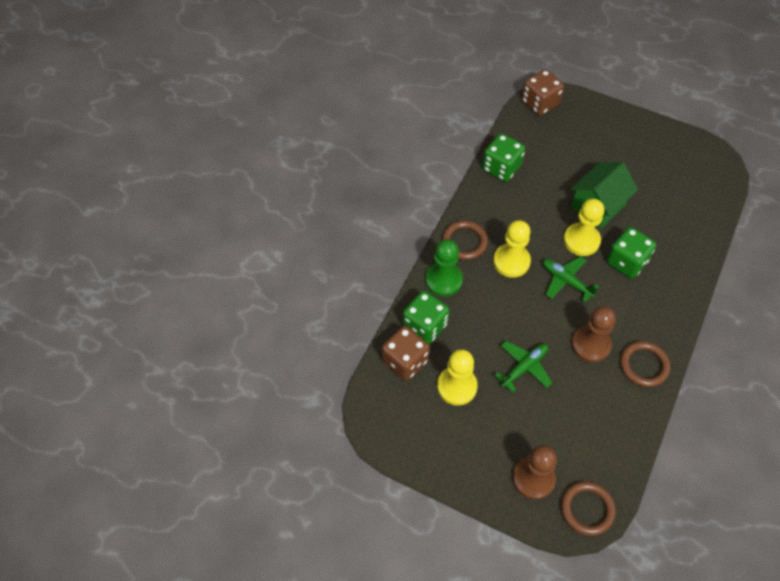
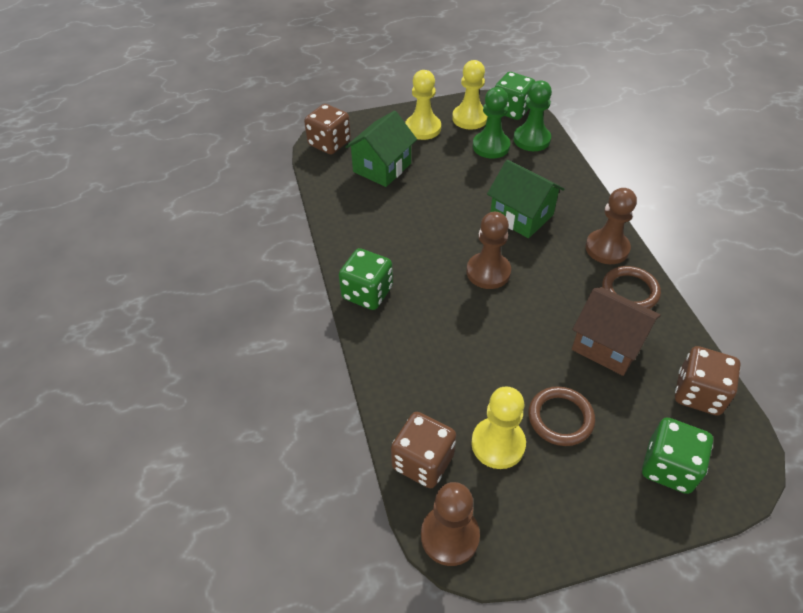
brown dice: [382,326,430,381] [522,69,564,116] = 2 -> [304,104,351,155] [391,412,456,488] [675,346,741,416] = 3
brown house: none = 0 -> [572,287,661,376] = 1
brown pawn: [512,445,557,500] [571,306,616,363] = 2 -> [421,482,480,566] [467,212,511,289] [586,188,637,264] = 3
brown ring: [442,220,488,260] [561,481,616,536] [620,341,670,387] = 3 -> [529,386,595,446] [602,266,661,309] = 2
green house: [571,162,638,228] = 1 -> [345,111,417,187] [487,160,565,238] = 2
green pawn: [425,239,463,297] = 1 -> [473,87,510,159] [514,81,552,151] = 2
green plane: [494,341,552,393] [543,256,599,303] = 2 -> none = 0

